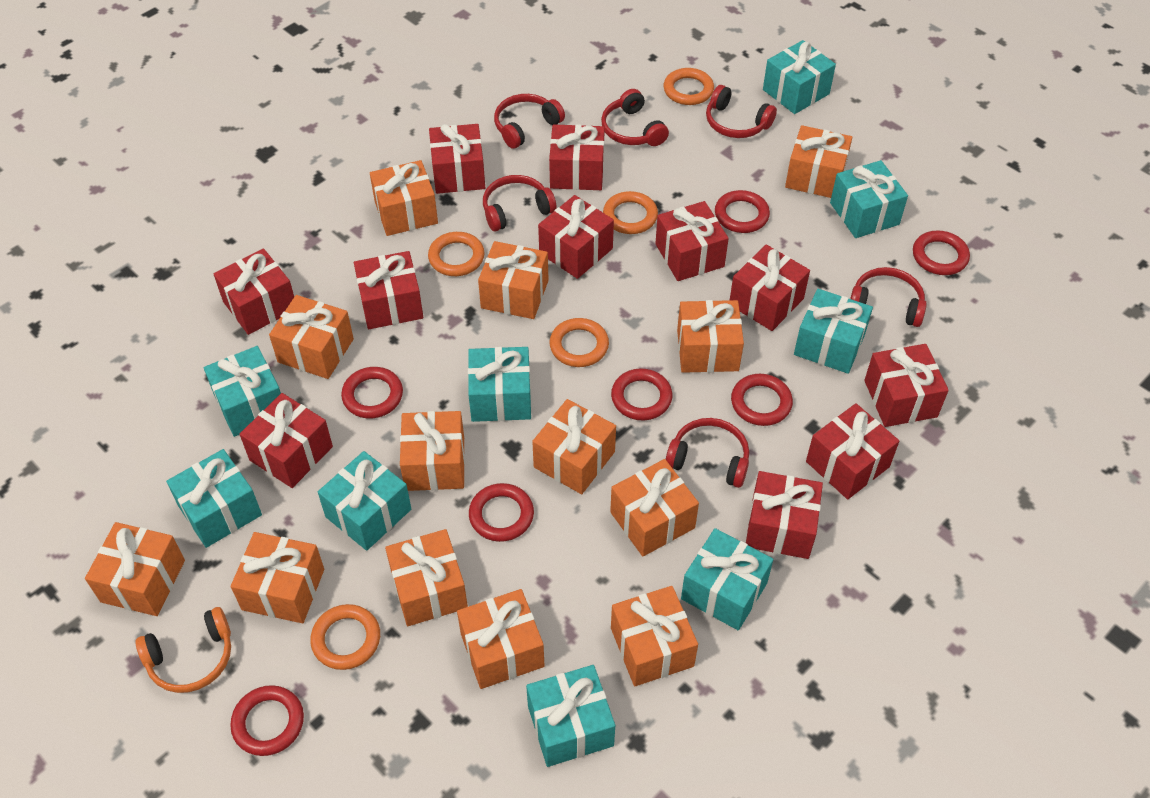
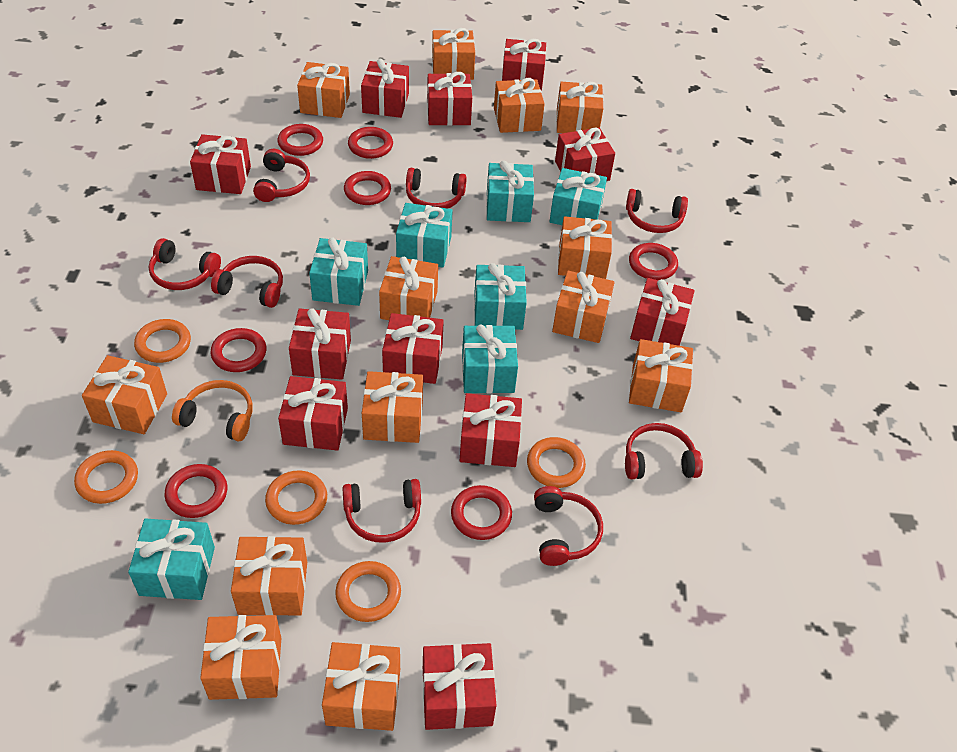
red headphones: [483,175,557,231] [494,94,565,149] [601,89,669,146] [666,418,749,488] [706,85,777,138] [850,267,927,327] = 6 -> [149,238,221,290] [211,256,283,308] [253,149,310,202] [343,479,421,543] [406,168,467,209] [534,486,603,566] [625,423,703,479] [626,189,688,233] = 8
turquoise gift: [166,449,262,548] [204,346,281,437] [318,451,411,551] [468,347,531,422] [526,665,615,767] [681,528,774,630] [763,40,836,114] [794,289,873,374] [830,160,908,238] = 9 -> [128,518,215,600] [309,237,368,306] [396,203,453,267] [462,325,518,393] [474,263,527,330] [486,161,534,222] [549,168,607,225] = 7

